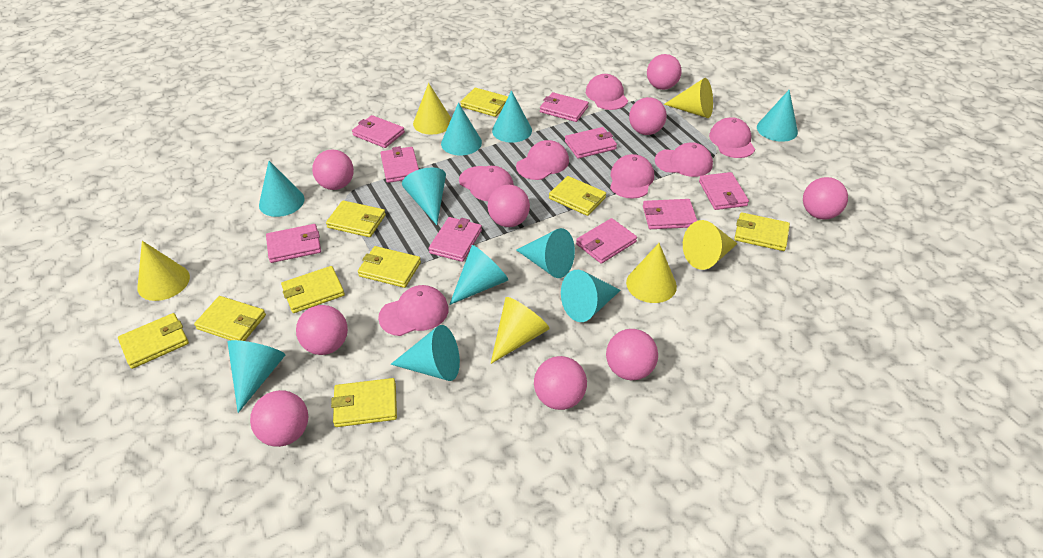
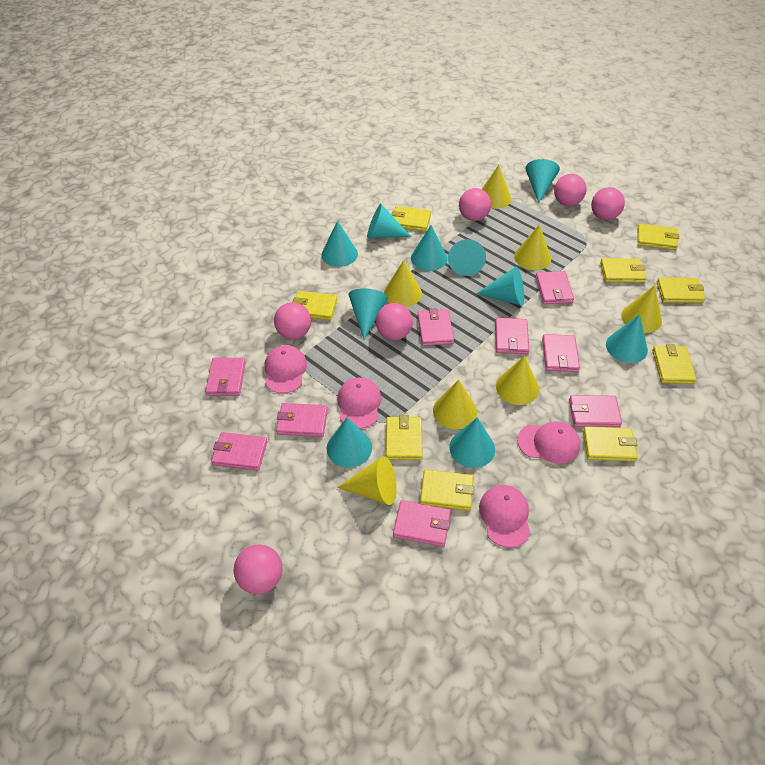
pink ball: [250,390,309,447] [296,305,348,355] [312,149,354,190] [488,185,530,227] [534,356,587,410] [606,329,658,380] [629,97,667,135] [647,54,682,90] [803,177,848,219] = 9 -> [234,544,282,594] [274,302,311,339] [376,303,413,340] [459,188,491,221] [554,174,587,206] [591,187,625,220] = 6
pink cap: [378,285,449,336] [459,166,514,201] [516,140,569,180] [586,74,628,110] [610,154,654,199] [655,143,713,177] [709,117,755,158] = 7 -> [265,345,307,394] [337,377,381,429] [479,485,531,548] [517,421,580,464] = 4
yellow cone: [137,241,190,301] [413,83,451,135] [491,297,550,364] [626,243,677,303] [664,78,713,118] [683,220,738,270] = 6 -> [337,456,397,505] [384,260,422,307] [433,379,477,429] [482,165,511,209] [496,356,539,405] [514,224,551,270] [621,285,662,333] = 7

